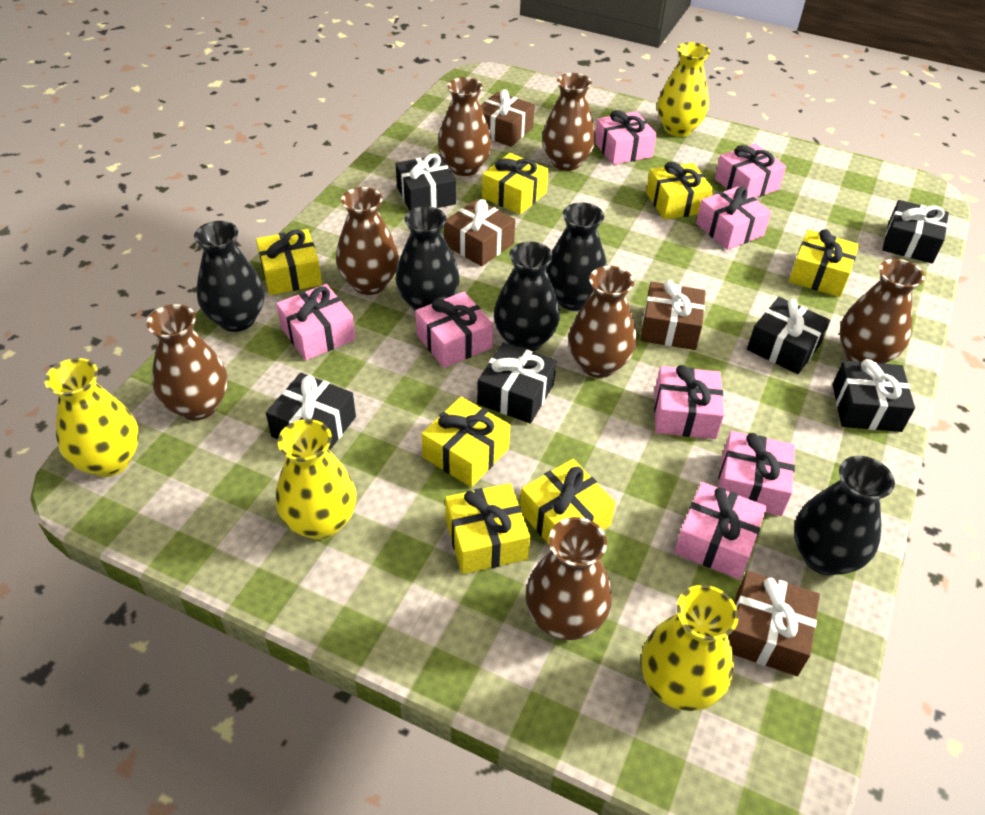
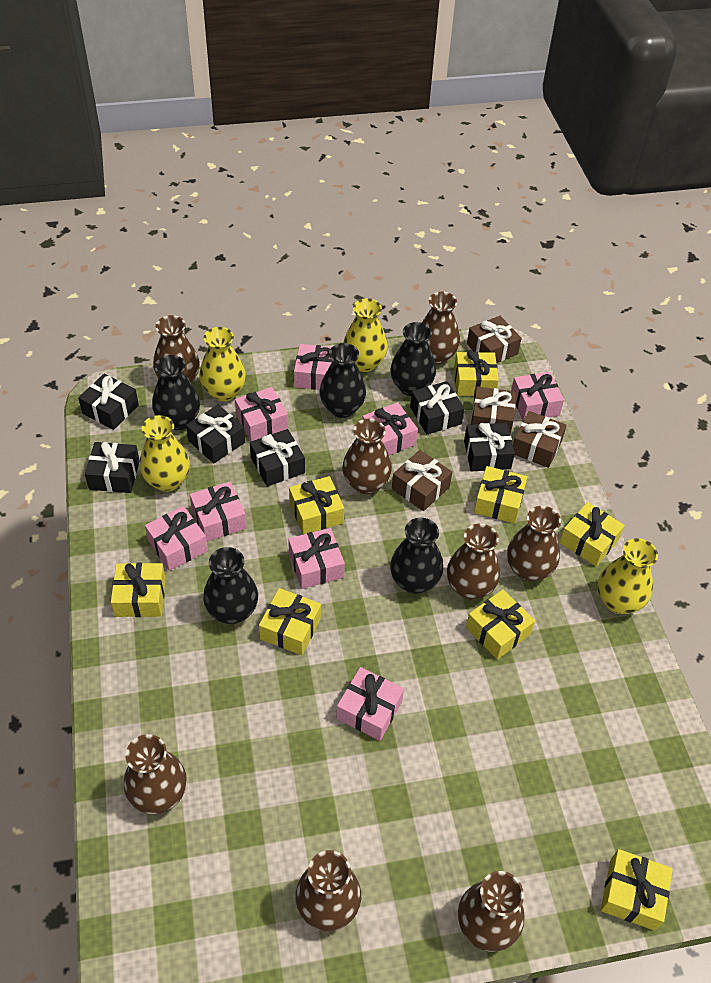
brown vase: [147,304,227,420] [336,187,399,295] [438,77,492,176] [526,517,612,640] [542,73,596,171] [568,266,636,378] [840,259,925,364] = 7 -> [124,734,187,815] [153,315,200,382] [296,850,361,931] [342,419,392,494] [422,292,460,365] [447,524,500,600] [458,871,525,952] [507,506,561,582] = 8
yellow gift: [256,229,322,295] [421,396,510,487] [445,483,530,574] [482,153,549,215] [520,459,616,545] [646,162,713,220] [789,229,859,297] = 7 -> [111,563,166,617] [259,588,321,655] [289,476,344,535] [454,350,499,396] [466,589,535,659] [474,466,527,523] [559,502,625,566] [601,849,673,931] = 8

